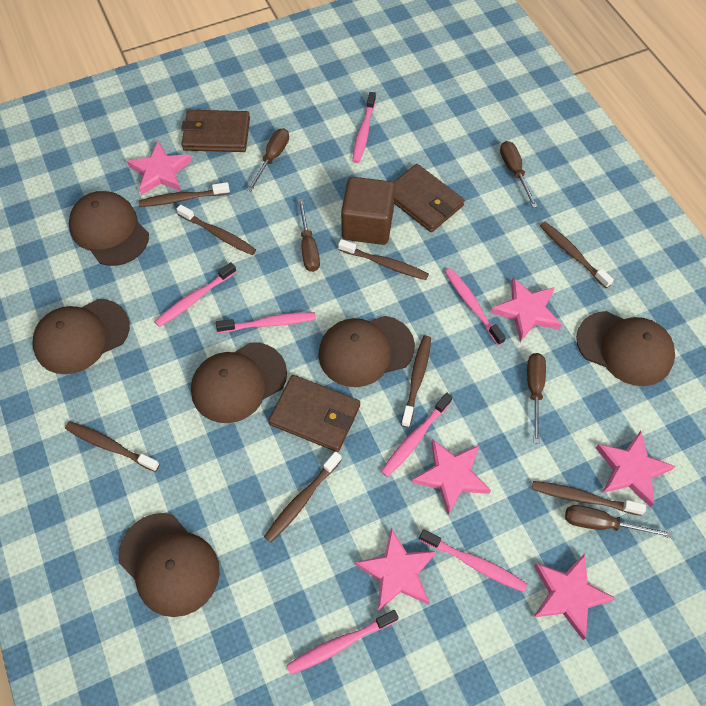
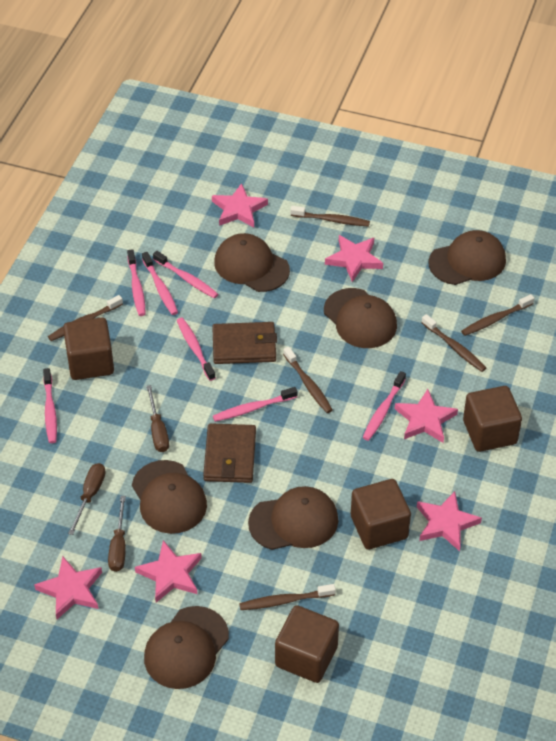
brown cube: [341,177,395,245] = 1 -> [63,317,114,380] [275,605,339,683] [351,479,411,550] [463,386,522,452] = 4
brown screwdriver: [247,128,289,191] [298,199,320,272] [500,141,538,208] [527,353,546,444] [565,505,672,538] = 5 -> [68,463,106,535] [108,496,126,572] [146,385,169,452] = 3
brown toothbrush: [65,421,160,472] [138,182,230,207] [177,204,256,255] [264,451,342,542] [338,239,429,280] [401,336,431,428] [532,481,646,516] [540,222,614,288] = 8 -> [48,295,123,341] [239,584,336,610] [283,347,332,413] [290,206,370,226] [422,314,486,372] [461,294,534,336] = 6
brown wallet: [181,110,250,152] [268,375,360,452] [393,164,465,232] = 3 -> [203,423,256,483] [212,322,277,364] = 2

